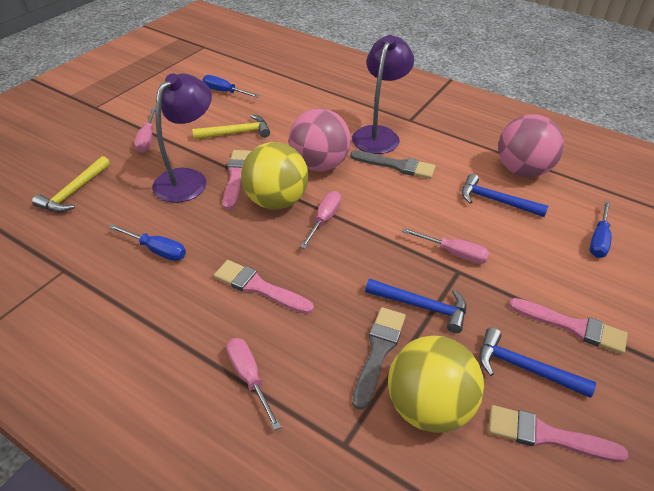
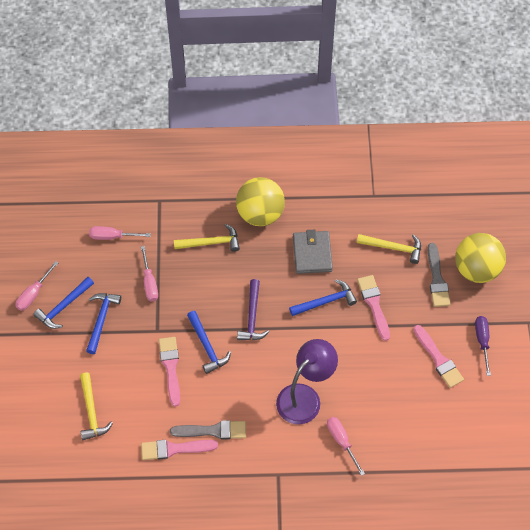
blue hammer: [365,279,466,333] [462,174,548,217] [479,327,596,398] = 3 -> [33,277,94,329] [86,293,121,354] [187,311,231,374] [289,279,357,316] = 4
blue screwdriver: [109,224,186,261] [203,75,260,98] [590,201,612,258] = 3 -> none = 0
grey wallet: none = 0 -> [293,229,333,274] = 1
pink ball: [289,108,351,171] [498,114,564,177] = 2 -> none = 0
purple hammer: none = 0 -> [237,279,269,340] = 1
purple lamp: [152,73,212,203] [352,35,414,154] = 2 -> [276,339,338,424] = 1
purple screwdriver: none = 0 -> [475,316,491,376] = 1
yellow hammer: [32,156,110,213] [192,115,270,140] = 2 -> [80,373,113,440] [174,224,240,252] [357,234,421,264] = 3

